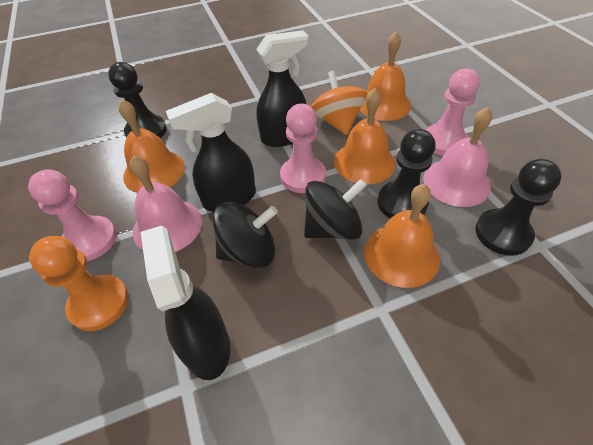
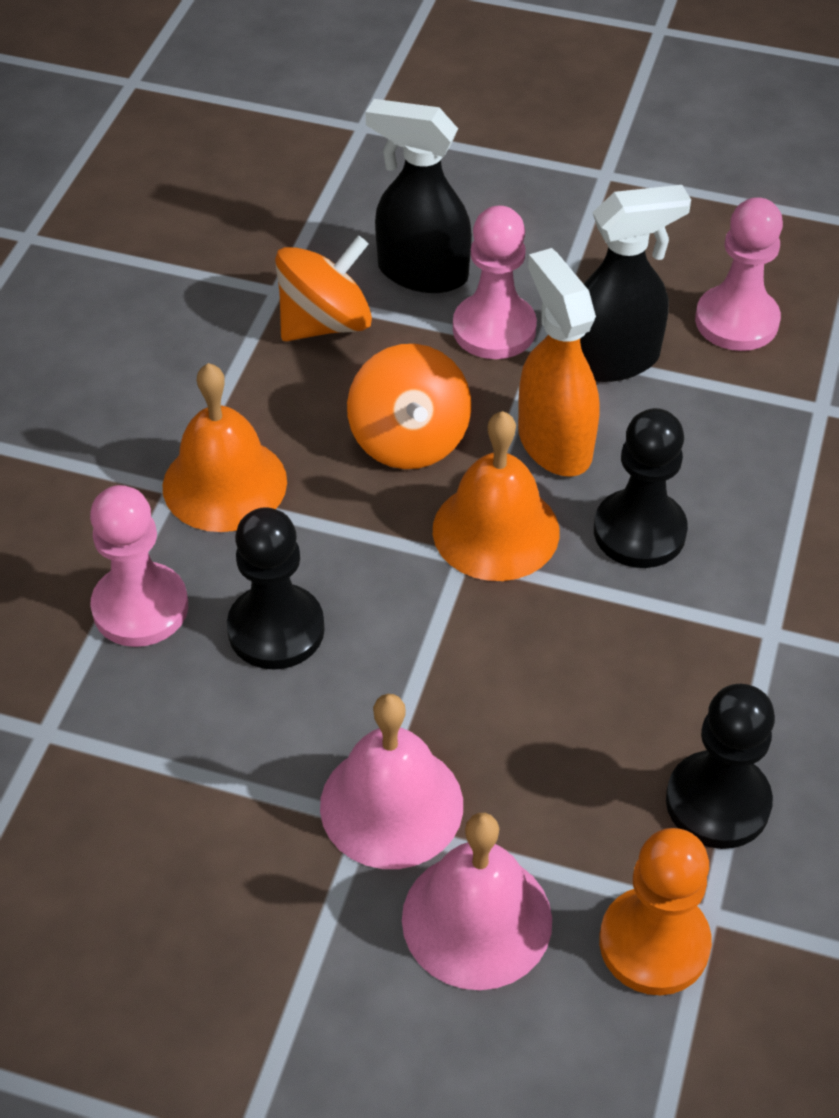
black spinning top: [213,202,278,268] [304,179,367,240] = 2 -> none = 0
black spray bottle: [141,225,230,380] [166,93,256,212] [256,30,309,147] = 3 -> [366,99,472,293] [580,185,691,382] = 2
orange bell: [119,99,185,193] [334,88,396,184] [360,32,411,121] [364,184,440,288] = 4 -> [163,363,287,532] [433,411,560,581] = 2
orange spinning top: [311,71,367,135] = 1 -> [275,235,372,341] [347,344,471,469] = 2
orange spray bottle: none = 0 -> [518,248,600,477] = 1

